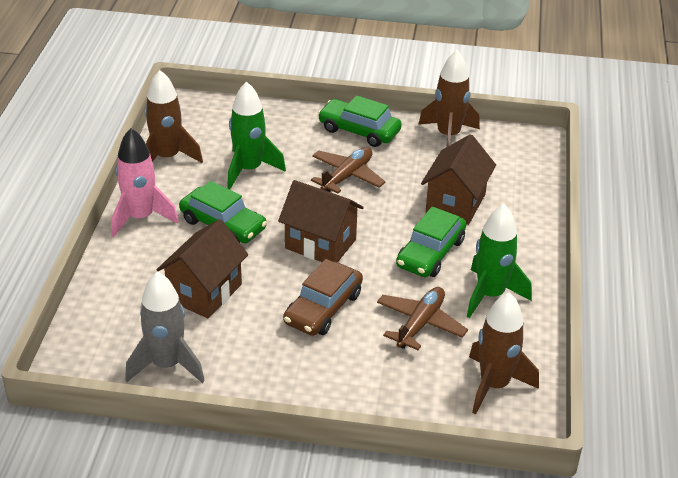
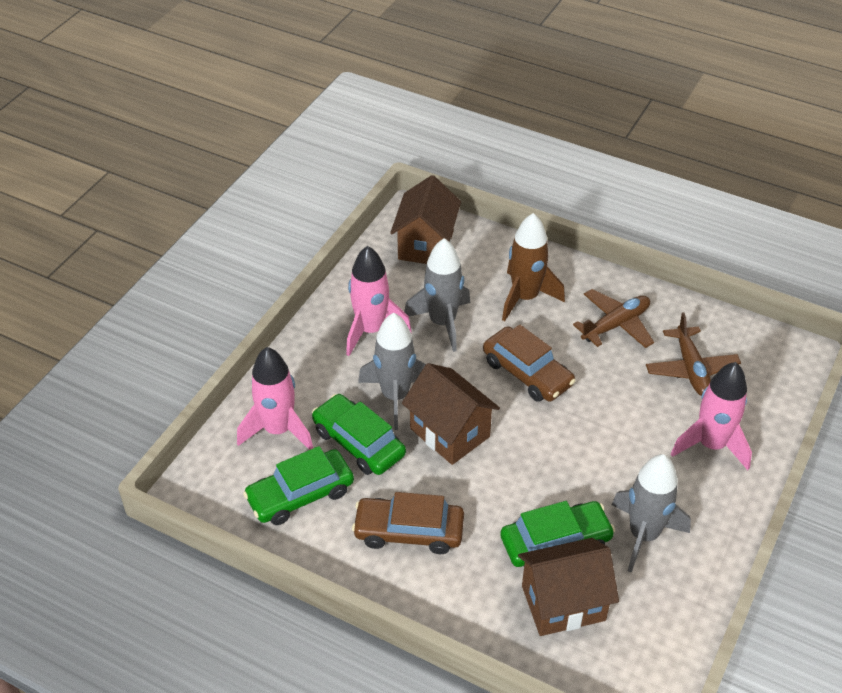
brown car: [283,259,363,336] = 1 -> [352,492,464,554] [483,325,575,402] = 2
brown rocket: [145,70,203,163] [418,50,480,147] [469,293,539,414] = 3 -> [502,213,565,321] = 1
green rocket: [227,81,286,189] [467,204,532,318] = 2 -> none = 0
grey rocket: [125,272,205,383] = 1 -> [358,313,426,430] [404,238,470,352] [612,454,691,573] = 3
pink rocket: [111,128,179,238] = 1 -> [237,347,313,450] [346,246,412,356] [671,362,752,470] = 3

